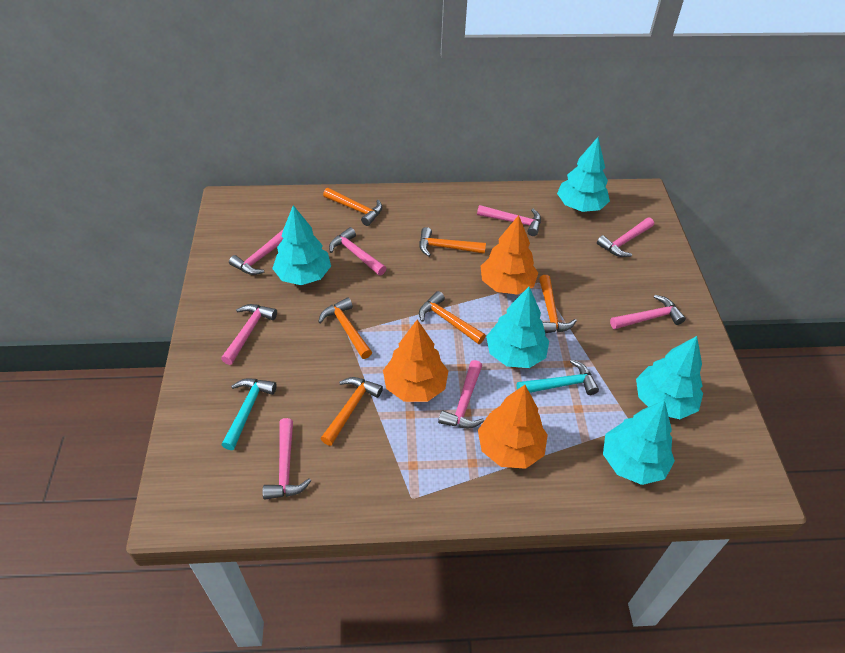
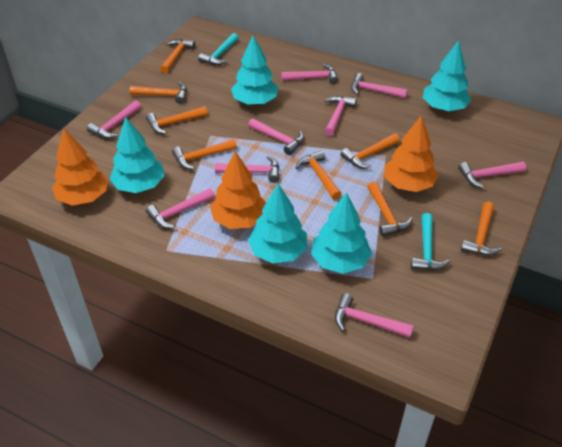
orange hammer: [318,297,372,359] [321,377,383,446] [323,188,382,226] [419,227,486,257] [419,291,486,344] [539,275,577,333] = 6 -> [130,82,187,104] [146,106,208,134] [160,39,195,73] [172,139,237,170] [296,150,342,200] [341,133,400,169] [367,182,413,236] [461,202,502,256] = 8
pink hammer: [221,304,277,365] [229,230,283,275] [263,418,311,500] [329,227,386,276] [438,360,484,428] [477,205,541,236] [597,217,654,257] [610,295,686,329] = 8 -> [87,100,141,139] [146,188,215,229] [215,156,279,183] [248,118,304,155] [281,64,338,84] [324,96,357,136] [335,293,414,338] [351,73,408,98] [458,162,526,188] = 9

